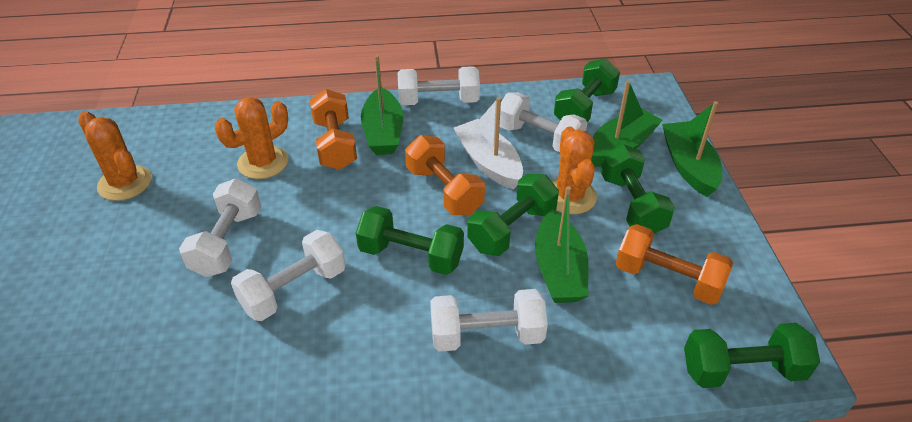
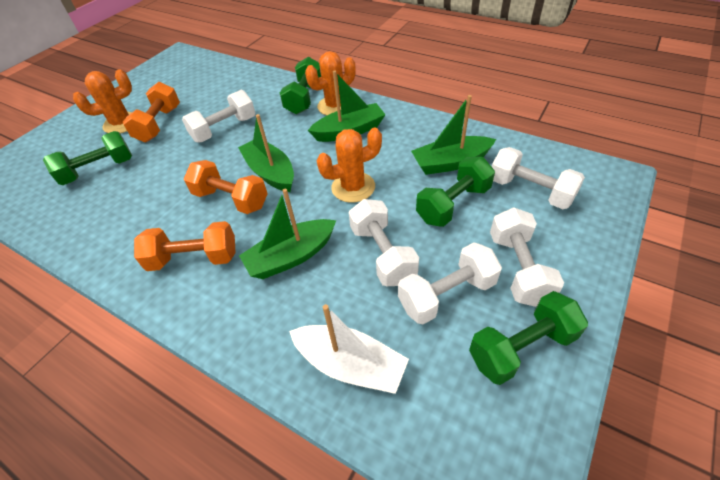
green dumbbell: [356,206,464,275] [467,174,559,256] [554,58,620,122] [600,144,675,234] [684,323,820,388] = 5 -> [43,131,132,185] [280,57,321,114] [416,157,495,227] [469,291,588,385] = 4

